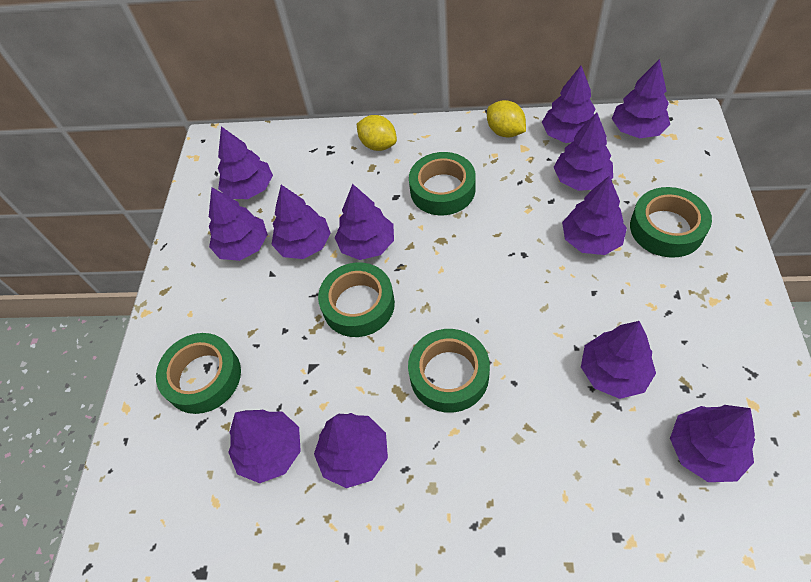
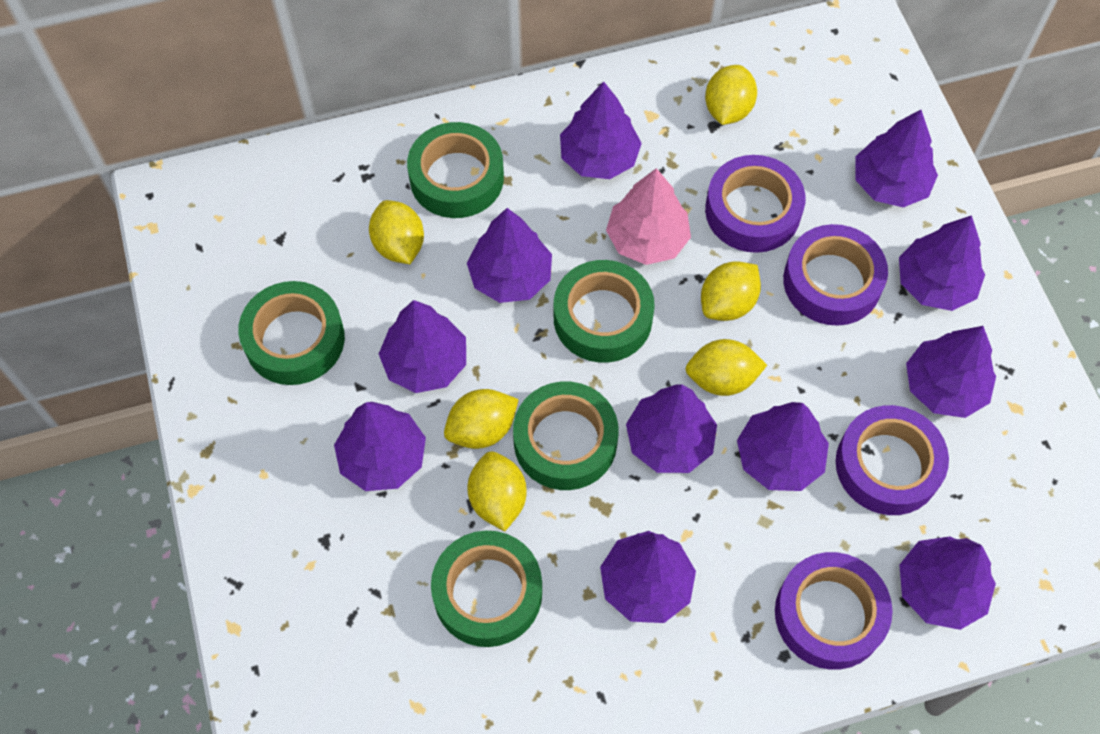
pink tree: none = 0 -> [606,168,691,265] = 1
purple tape: none = 0 -> [705,155,806,253] [775,552,893,670] [783,224,888,326] [836,405,949,515] = 4
purple tree: [209,187,268,261] [218,126,273,199] [228,409,301,483] [272,185,331,259] [314,413,388,488] [335,184,394,260] [542,66,596,143] [554,112,613,191] [562,176,627,255] [581,321,656,399] [612,59,670,138] [670,405,755,482] = 12 -> [334,402,426,491] [379,300,466,393] [467,208,552,303] [560,81,642,179] [600,531,696,623] [626,384,717,473] [737,402,829,491] [856,110,938,207] [899,215,985,311] [899,536,996,630] [906,326,996,418] = 11
yellow lemon: [357,115,397,151] [487,100,526,138] = 2 -> [369,200,424,264] [444,389,519,449] [467,451,527,531] [685,339,767,396] [701,261,761,321] [705,65,757,125] = 6

